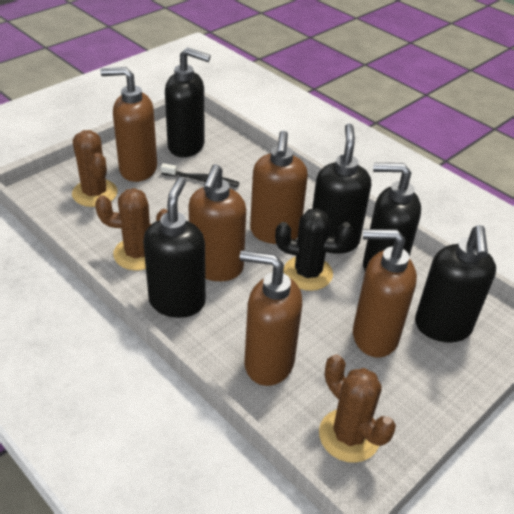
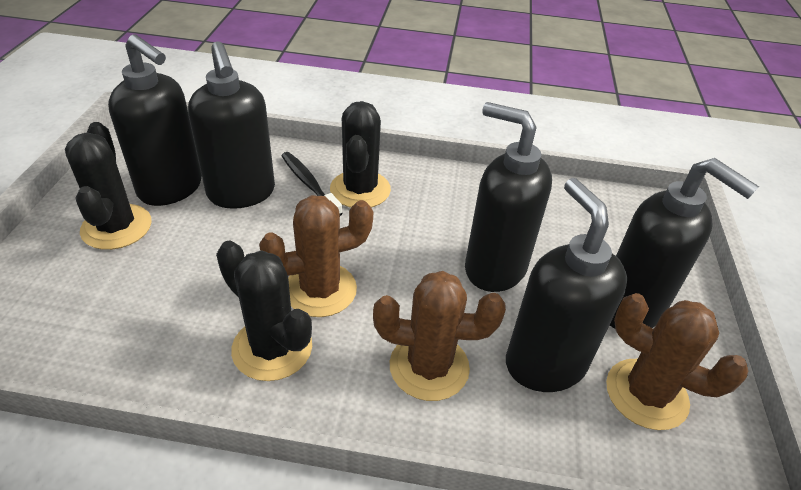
black cactus: [275,208,353,291] = 1 -> [65,122,152,250] [216,241,312,381] [330,101,391,208] = 3
brown soap dispenser: [100,67,157,182] [188,164,246,281] [240,250,302,386] [250,131,308,244] [353,229,417,357] = 5 -> none = 0

